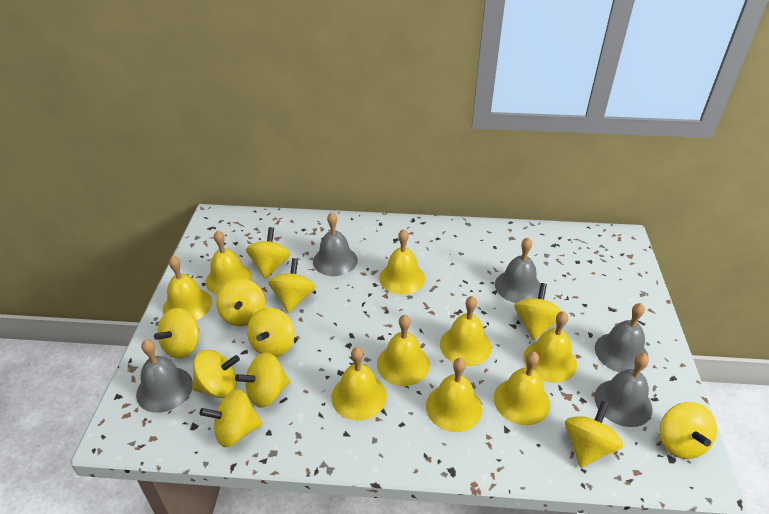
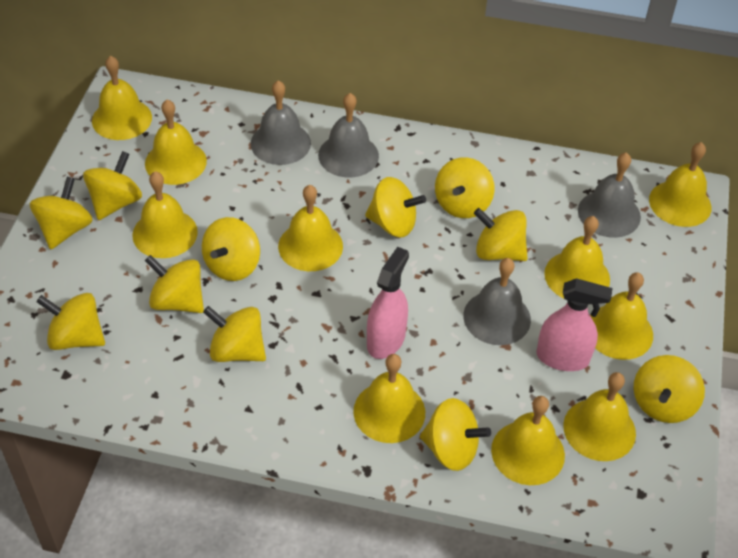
grey bell: [136,339,193,413] [313,212,358,276] [495,237,541,303] [594,353,653,427] [595,303,648,373] = 5 -> [251,80,311,165] [318,93,379,178] [463,258,531,345] [578,152,641,238] = 4
pink spray bottle: none = 0 -> [367,247,409,359] [537,278,613,371] = 2
yellow bell: [163,256,212,320] [205,230,252,295] [331,347,387,421] [377,315,430,386] [379,229,425,295] [426,358,482,432] [440,296,491,366] [494,351,550,425] [523,311,577,383] = 9 -> [92,56,152,140] [133,171,198,258] [145,99,207,185] [278,185,343,271] [353,354,425,443] [491,396,565,485] [544,216,610,299] [563,372,636,461] [590,272,653,360] [649,142,711,227] = 10

